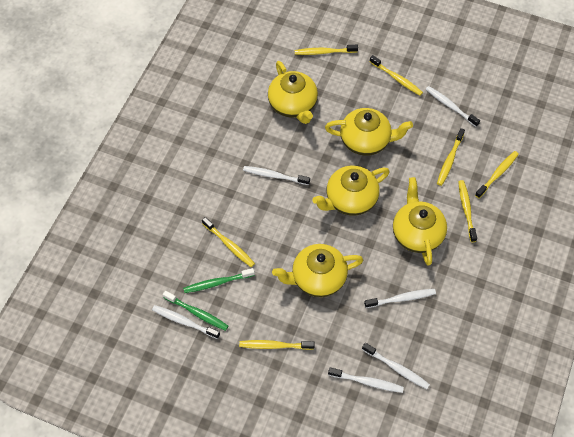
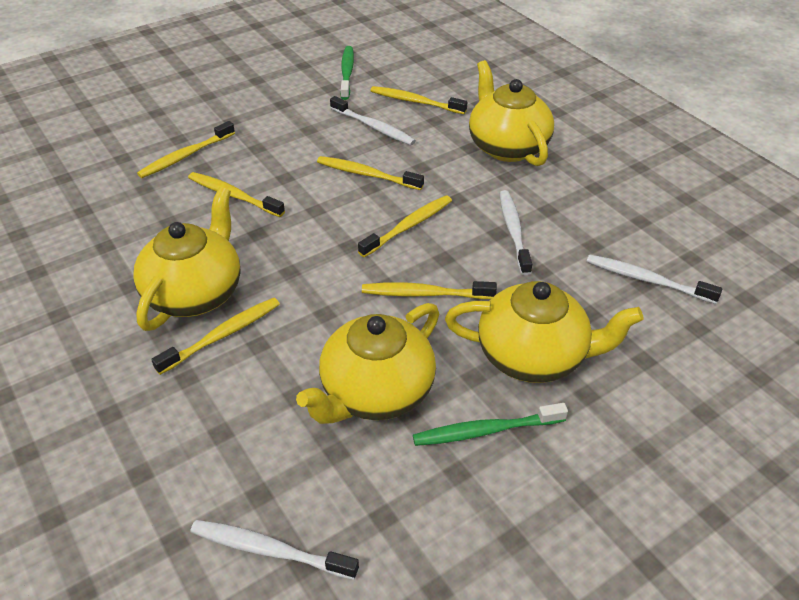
white toothbrush: [152,305,220,339] [243,166,310,185] [328,368,404,393] [362,343,430,389] [364,289,436,308] [426,86,480,127] = 6 -> [190,520,359,580] [330,96,416,145] [500,190,532,275] [586,255,722,304] = 4
yellow teapot: [268,61,318,124] [272,244,363,297] [312,166,390,216] [325,108,413,156] [393,177,447,266] = 5 -> [133,187,240,331] [296,303,439,424] [445,281,644,383] [469,60,554,166] = 4

